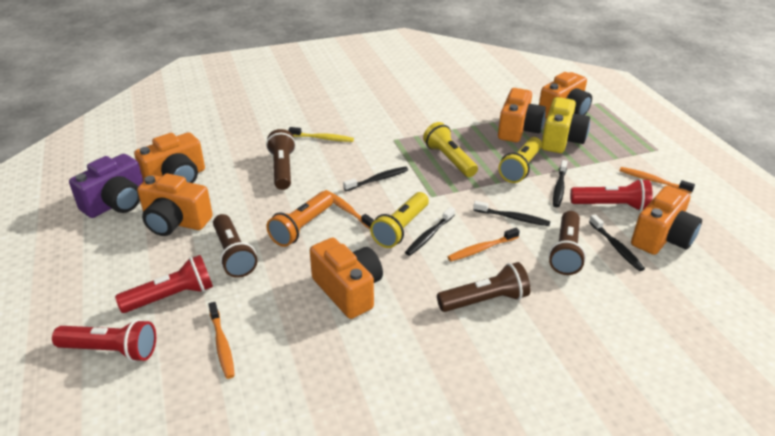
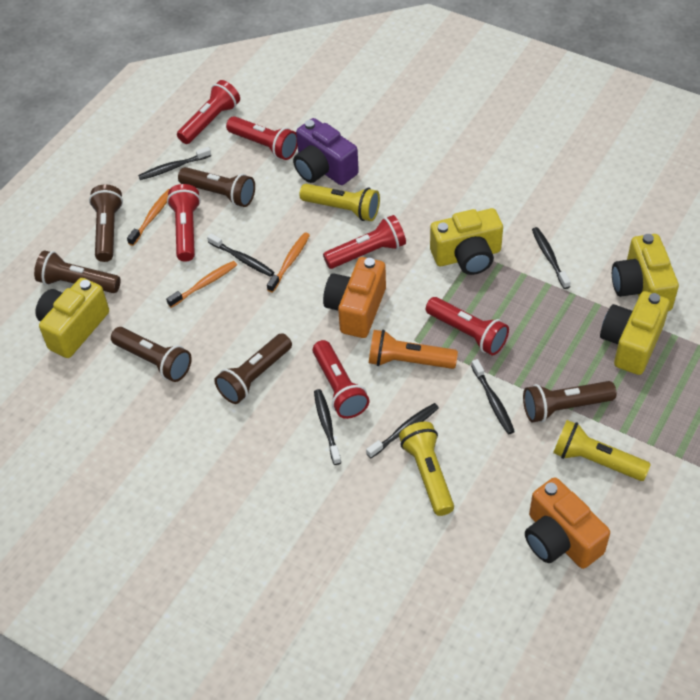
black toothbrush: [343,167,408,191] [405,207,455,256] [473,201,551,226] [553,160,568,207] [589,214,645,271] = 5 -> [138,147,211,180] [207,233,274,277] [314,389,341,465] [366,403,439,458] [471,359,515,434] [532,227,571,289] = 6
brown flashlight: [213,214,257,278] [266,129,296,190] [437,262,530,312] [548,211,586,275] = 4 -> [34,250,121,293] [89,184,123,262] [111,327,192,382] [178,167,255,207] [214,333,292,404] [523,381,616,422] = 6
orange camera: [134,132,205,183] [137,173,213,236] [310,238,383,319] [498,88,546,142] [539,72,592,118] [631,186,702,255] = 6 -> [323,257,386,338] [525,477,610,569] = 2
orange toothbrush: [208,302,235,379] [325,190,374,229] [448,228,520,261] [620,167,695,193] = 4 -> [127,189,170,246] [166,261,237,308] [267,232,310,293] = 3
red flashlight: [52,319,156,362] [115,255,213,313] [570,179,653,211] = 3 -> [167,184,201,262] [177,80,240,144] [226,116,298,160] [313,340,369,419] [323,215,406,269] [426,297,509,355] = 6
yellow camera: [541,97,590,153] = 1 -> [35,278,109,358] [430,208,503,275] [600,291,670,375] [612,234,679,311] = 4
yellow toothbrush: [289,127,354,142] = 1 -> none = 0

